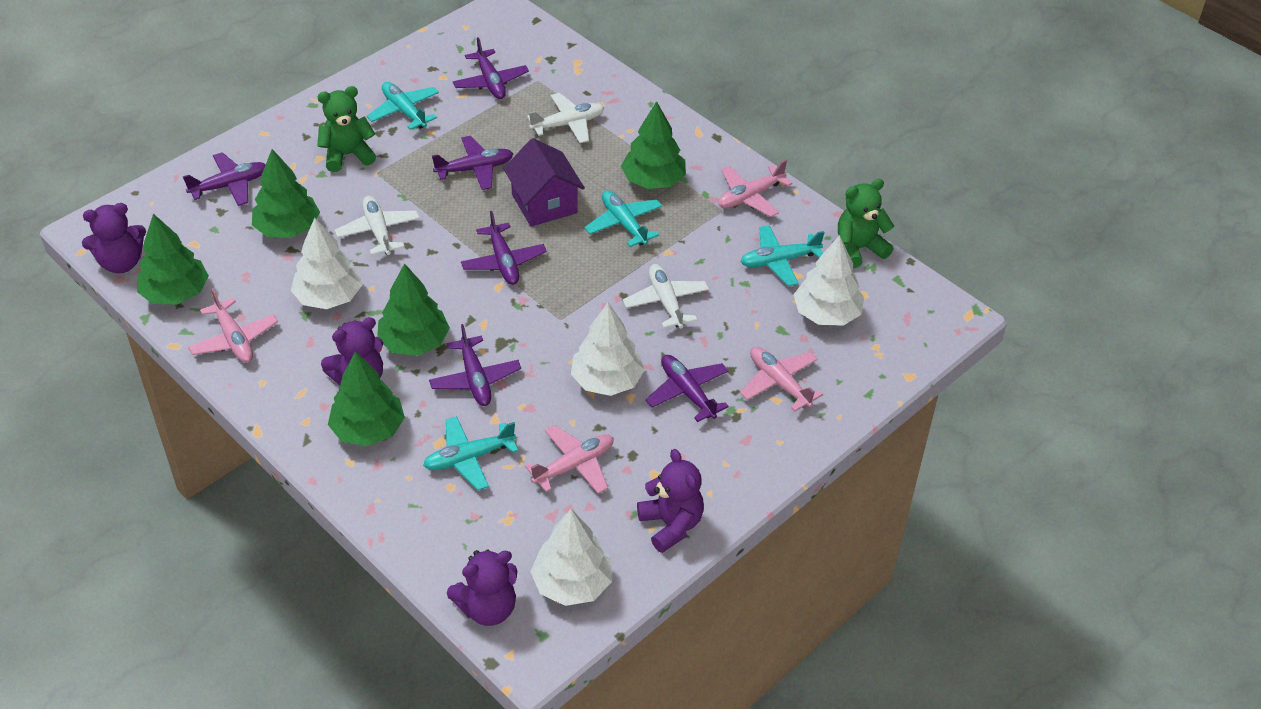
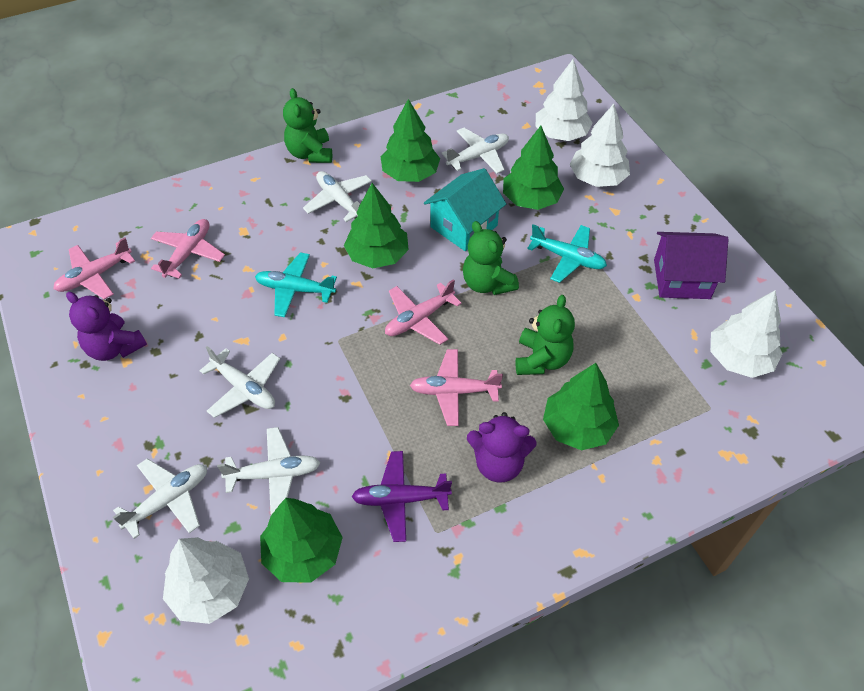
green teddy bear: [317,86,376,172] [838,179,894,268] = 2 -> [283,88,332,163] [463,221,519,295] [515,295,575,375] = 3
purple plane: [183,152,265,206] [429,324,521,406] [432,136,513,190] [453,37,529,99] [461,211,547,285] [645,355,729,422] = 6 -> [351,451,452,542] = 1
purple teddy bear: [82,203,146,273] [321,317,383,385] [447,549,517,626] [637,449,704,553] = 4 -> [66,292,147,361] [467,412,537,483] = 2
turquoise house: none = 0 -> [424,168,506,251] = 1
turquoise plane: [367,82,439,130] [423,416,519,491] [584,190,662,247] [740,225,825,286] = 4 -> [255,253,337,317] [527,224,607,283] = 2
white plane: [335,196,420,255] [527,93,604,143] [623,264,709,328] = 3 -> [113,459,207,539] [200,346,280,418] [217,427,320,515] [303,171,372,222] [441,128,509,173] = 5

